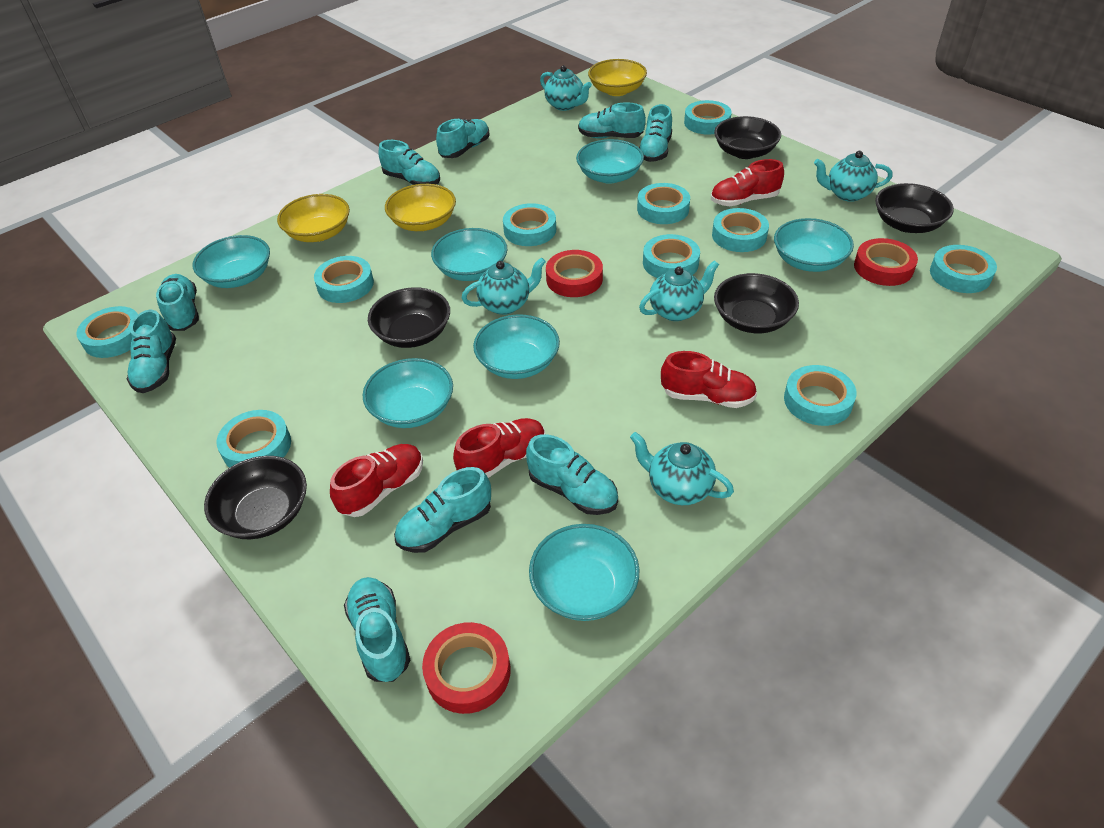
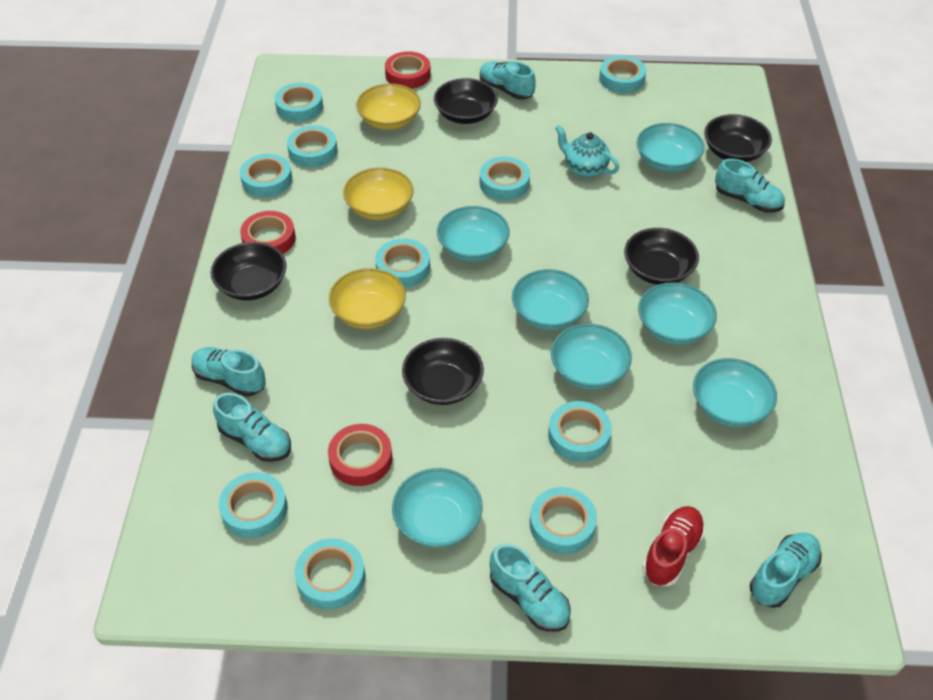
red shoe: [330,444,423,517] [453,418,545,478] [661,351,757,408] [711,159,784,206] = 4 -> [643,506,705,586] = 1
turquoise shoe: [127,310,176,393] [156,274,199,331] [344,577,410,682] [379,140,440,185] [394,467,491,553] [436,118,490,158] [526,434,618,515] [578,102,646,138] [639,104,672,162] = 9 -> [192,347,266,397] [213,393,291,462] [480,61,536,100] [490,543,571,632] [715,159,785,213] [750,532,822,608] = 6
turquoise teapot: [462,257,546,315] [540,65,592,111] [630,432,734,505] [639,260,719,321] [814,151,893,202] = 5 -> [555,125,619,178] = 1

